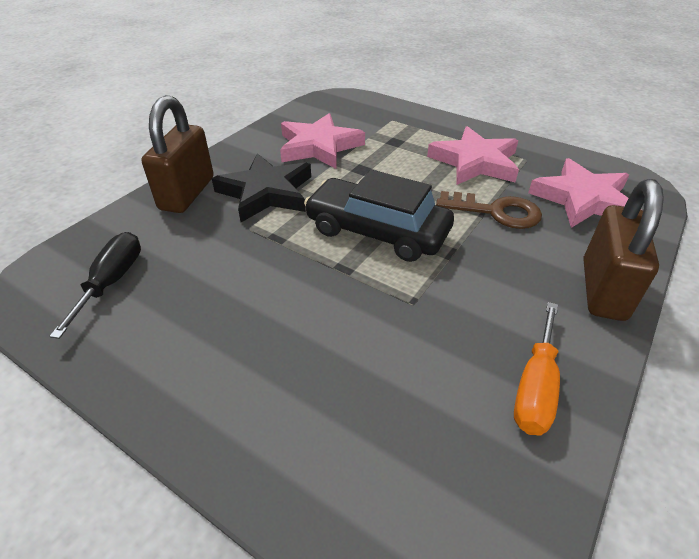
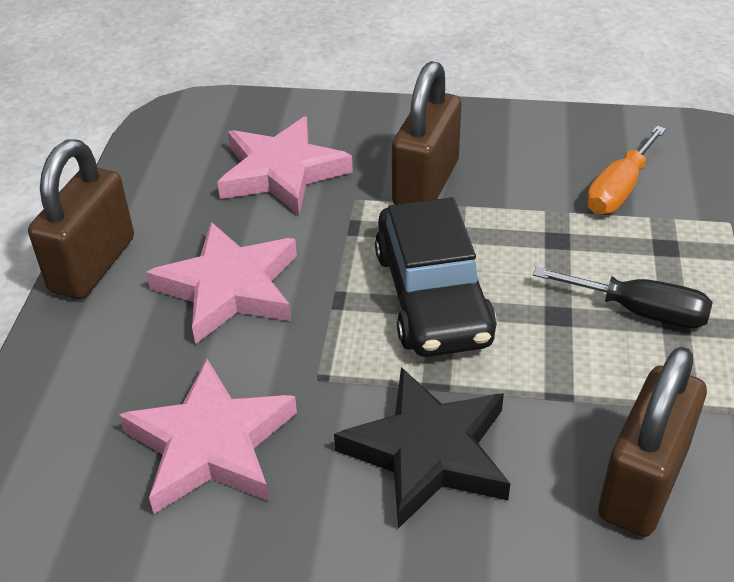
brown key: [436,191,542,229] = 1 -> none = 0
brown padlock: [142,95,214,213] [584,179,664,321] = 2 -> [28,139,134,300] [392,61,462,205] [598,347,707,537] = 3

